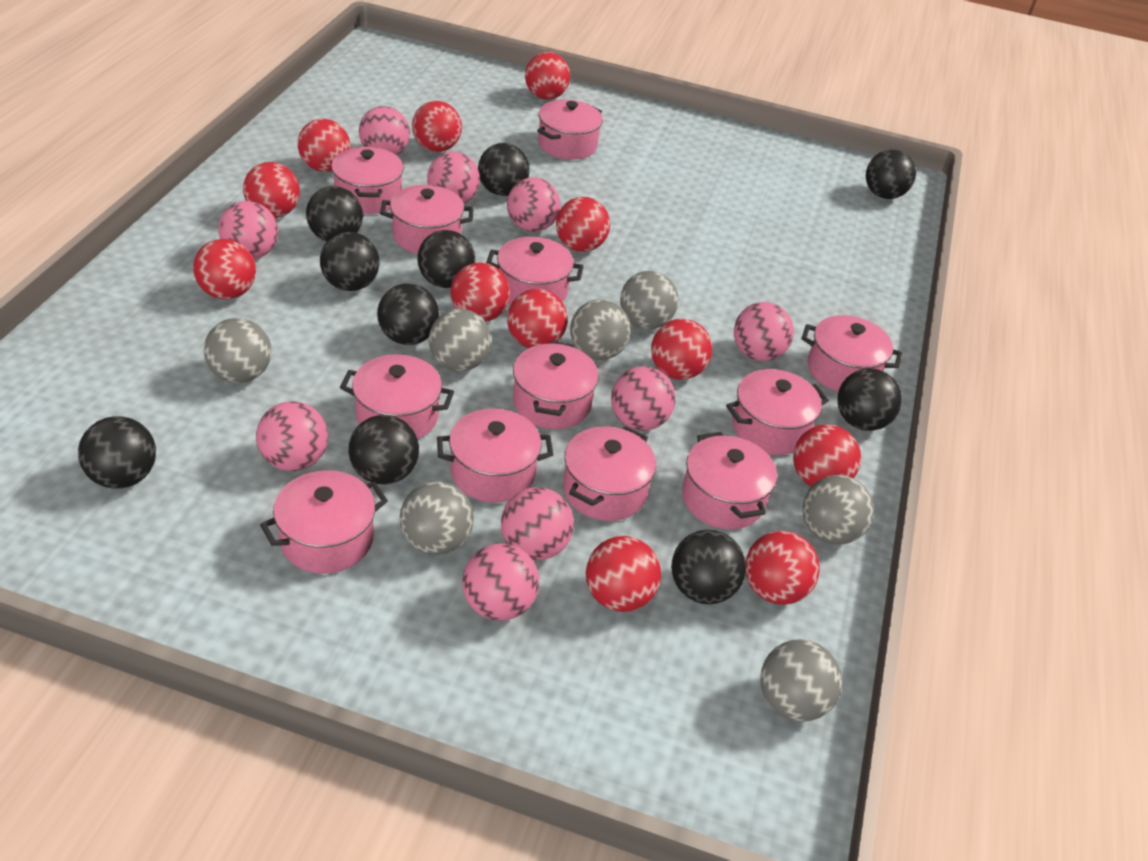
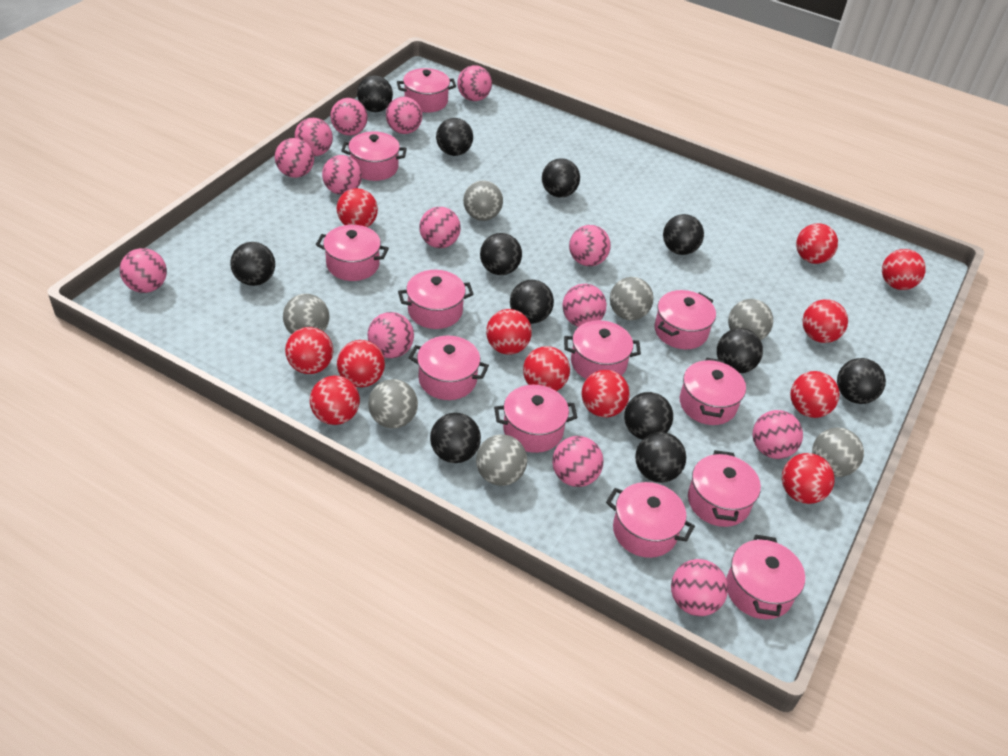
black ball: [78,416,156,488] [306,186,363,241] [320,232,379,291] [348,415,419,484] [377,284,439,345] [417,230,475,288] [478,143,530,196] [671,530,746,604] [838,368,902,431] [866,150,916,199] = 10 -> [230,242,275,286] [357,75,393,112] [430,413,481,463] [436,118,473,156] [480,233,522,275] [510,280,554,324] [542,158,580,197] [624,392,673,440] [635,432,686,483] [663,214,704,255] [717,328,763,373] [837,358,886,404] = 12
pink ball: [218,201,278,259] [256,401,328,471] [359,106,410,155] [427,152,480,203] [462,543,539,621] [501,487,574,560] [507,177,560,232] [611,366,676,431] [734,302,794,361] = 9 -> [120,248,167,293] [275,138,314,178] [294,118,333,156] [322,155,362,195] [330,98,368,136] [368,312,414,358] [386,97,422,134] [419,207,461,248] [457,65,492,101] [552,436,603,487] [562,284,606,327] [569,225,611,266] [671,559,728,616] [753,410,803,459] = 14

